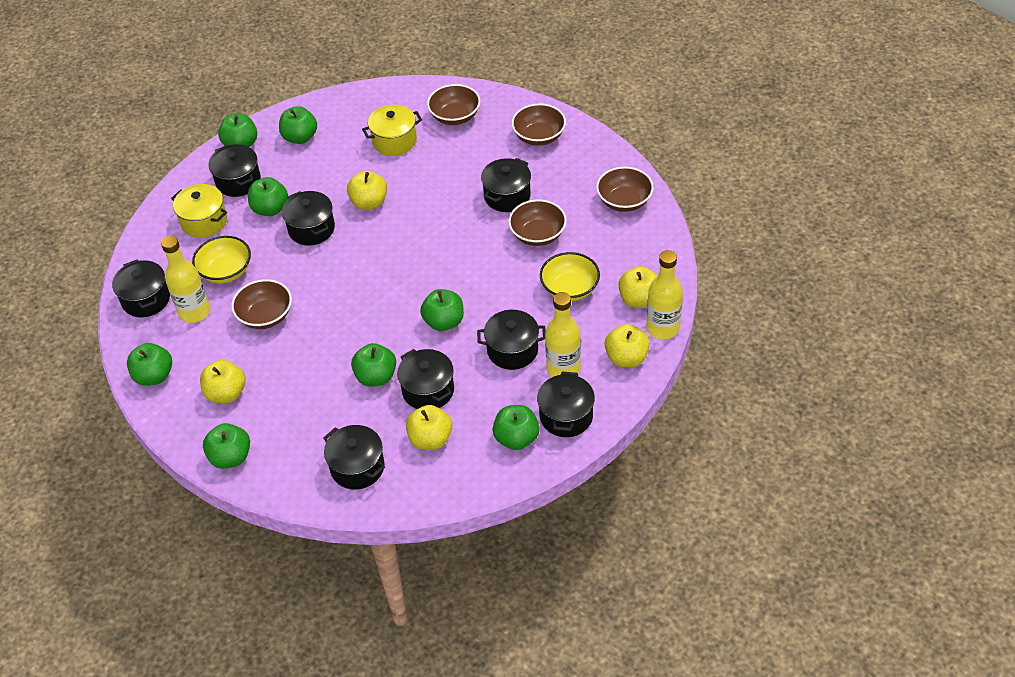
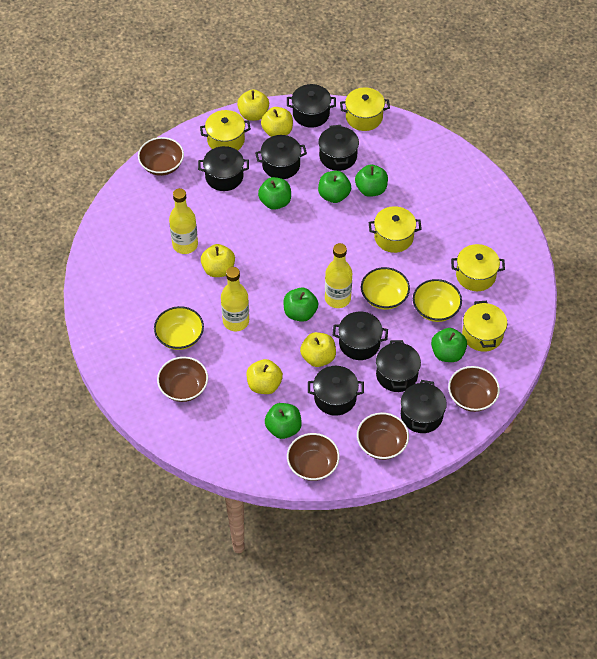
green apple: [127,343,172,386] [203,423,250,469] [218,113,257,147] [248,177,288,216] [279,106,317,144] [351,343,396,387] [420,289,464,331] [493,405,540,450] = 8 -> [258,177,291,210] [265,403,302,439] [284,288,318,322] [318,171,351,203] [355,164,388,197] [431,328,467,362] = 6
yellow bowl: [192,236,251,283] [540,252,600,301] = 2 -> [154,306,204,350] [361,267,410,310] [413,279,462,322] = 3
yellow pot: [171,184,227,238] [362,105,422,156] = 2 -> [200,110,251,150] [340,87,390,131] [369,206,422,253] [451,244,505,291] [462,301,507,352] = 5

